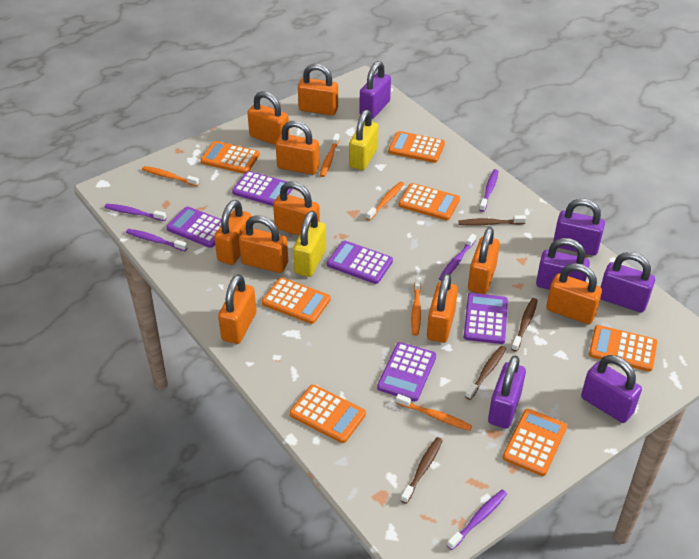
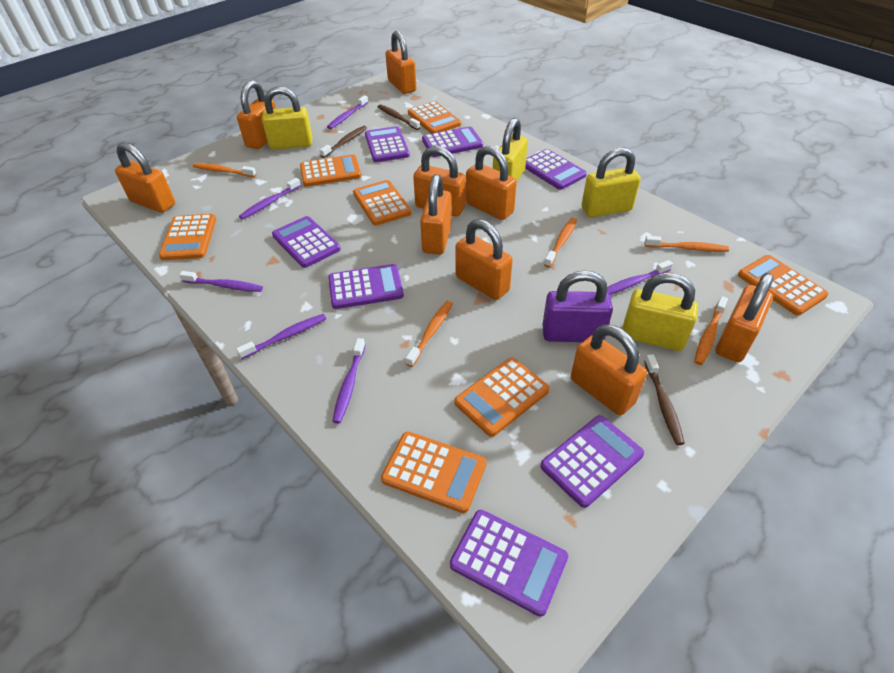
brown toothbrush: [401,437,443,504] [459,215,526,226] [465,346,506,400] [511,298,538,352] = 4 -> [319,126,367,158] [378,104,420,130] [644,354,685,445] = 3
orange padlock: [214,200,251,265] [218,275,257,344] [239,215,288,273] [247,91,290,145] [273,181,320,236] [276,121,320,175] [298,64,338,115] [427,273,458,343] [468,227,500,294] [546,263,602,324] = 10 -> [115,142,175,213] [237,80,276,149] [385,31,416,94] [413,146,466,217] [420,174,452,255] [455,219,513,300] [466,146,517,220] [571,324,647,415] [716,273,773,362] = 9
purple calculator: [166,207,221,248] [232,171,293,206] [327,241,393,284] [377,342,436,401] [464,293,508,344] = 5 -> [272,216,341,268] [328,264,404,309] [365,126,410,162] [422,126,483,157] [450,510,568,617] [525,149,587,190] [540,415,644,508] = 7
purple padlock: [359,61,391,119] [488,355,526,429] [536,238,590,290] [553,199,605,256] [581,355,642,423] [600,252,655,313] = 6 -> [542,270,613,342] = 1
purple toothbrush: [104,204,167,221] [126,229,188,251] [439,234,476,281] [447,490,507,550] [479,169,499,212] = 5 -> [179,271,263,292] [236,314,326,359] [239,178,301,220] [327,95,368,129] [332,338,365,424] [607,260,673,295] = 6
yellow padlock: [293,211,326,277] [349,110,378,170] = 2 -> [262,86,312,149] [493,118,528,181] [581,147,641,217] [622,273,698,351] = 4

